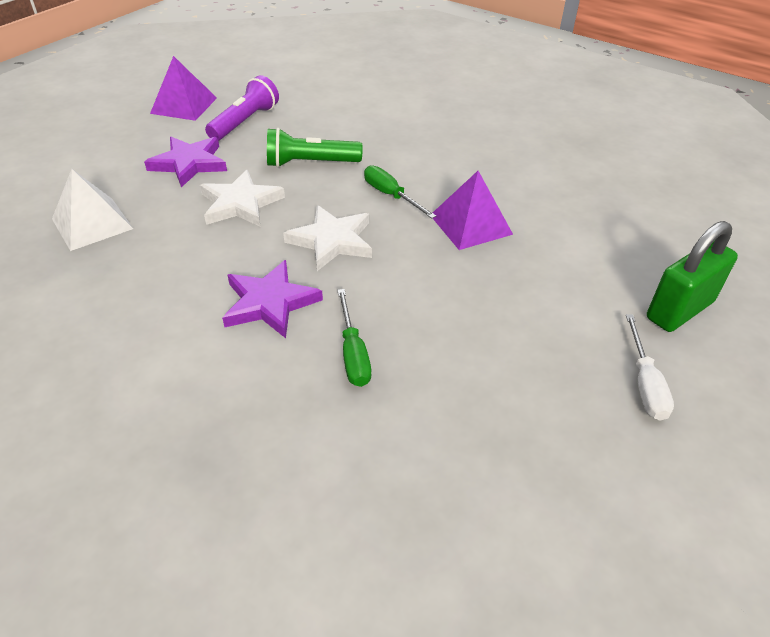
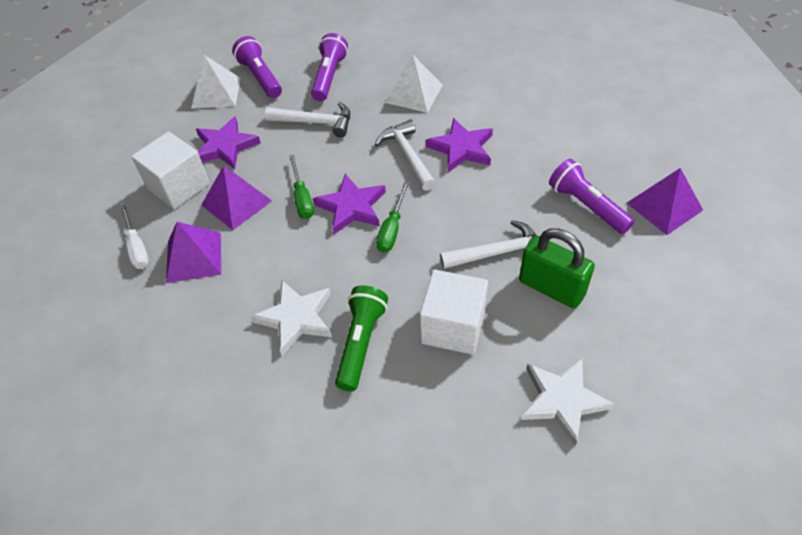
purple flashlight: [205,75,279,141] = 1 -> [232,36,282,98] [311,33,348,101] [549,159,635,234] = 3
purple pyramid: [150,56,217,121] [433,171,513,250] = 2 -> [166,222,221,283] [201,166,272,230] [627,168,703,235] = 3
purple star: [144,137,227,187] [222,260,323,338] = 2 -> [196,116,261,169] [313,174,386,234] [426,118,493,172] = 3
white cube: none = 0 -> [131,131,210,209] [420,270,488,355] = 2
white hammer: none = 0 -> [265,102,350,138] [375,120,436,191] [440,220,537,269] = 3
white pyramid: [52,169,133,251] = 1 -> [191,55,241,109] [386,55,443,113] = 2

